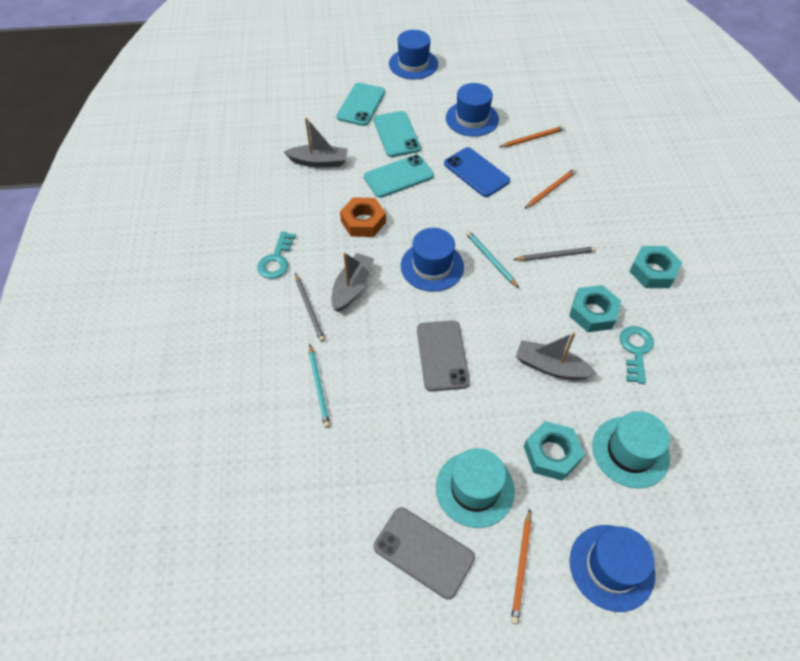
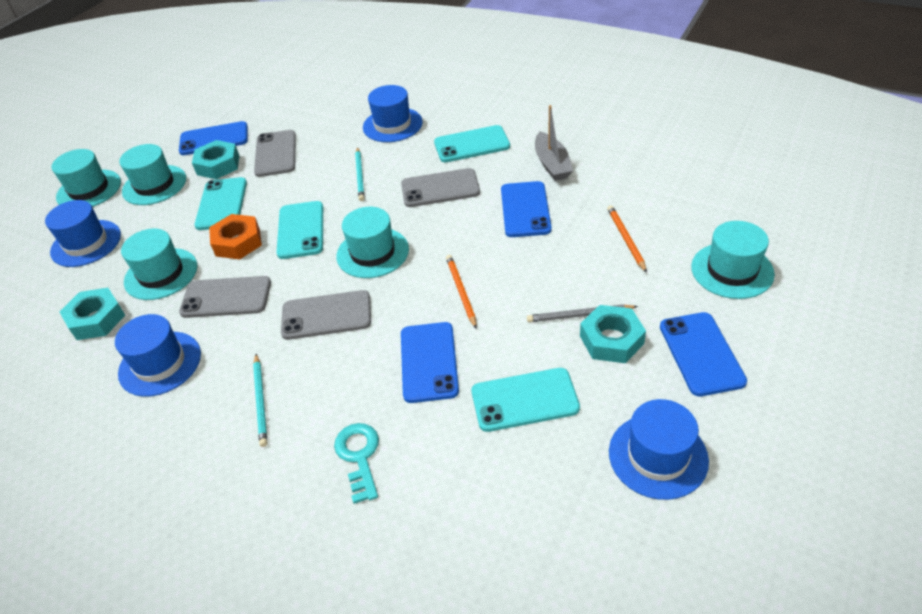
blue phone: [444,147,510,197] = 1 -> [179,121,248,155] [401,322,459,403] [501,181,552,237] [660,312,747,396] = 4
grey boat: [284,118,348,167] [331,253,374,312] [516,332,597,380] = 3 -> [535,105,573,181] = 1
grey pencil: [295,273,325,342] [513,247,596,261] = 2 -> [527,304,638,322] = 1
grey phone: [374,507,475,599] [417,320,470,392] = 2 -> [179,276,271,318] [254,130,296,177] [281,290,371,340] [401,168,480,207] = 4
orange pencil: [499,126,565,147] [511,509,532,625] [524,168,577,209] = 3 -> [446,255,477,329] [607,205,647,273] = 2
turquoise hat: [436,448,515,528] [592,411,670,488] = 2 -> [51,149,121,207] [119,144,186,205] [121,229,197,300] [336,207,409,278] [691,221,775,299] = 5
turquoise key: [257,231,296,279] [620,326,654,384] = 2 -> [334,423,379,504] = 1
turquoise phone: [336,83,385,126] [364,155,434,198] [374,111,421,157] = 3 -> [194,177,247,230] [277,201,323,259] [434,125,510,162] [472,368,580,432] = 4

